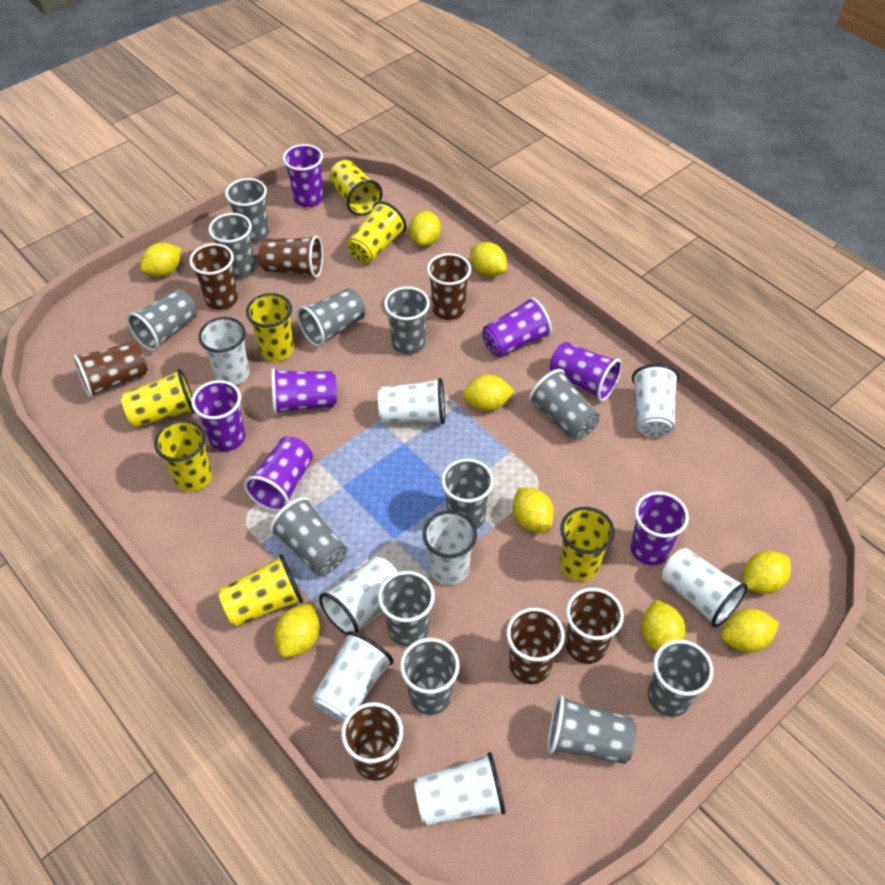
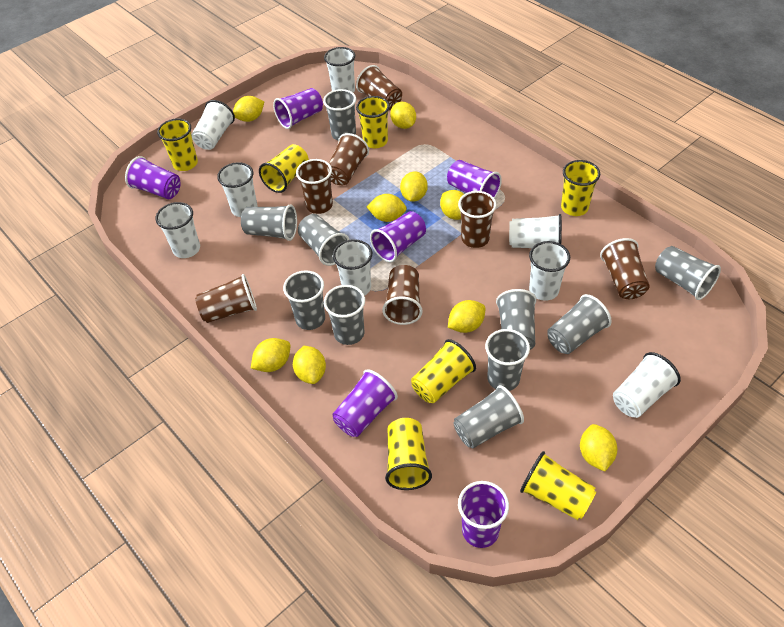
grey cup: [127,289,197,351] [208,213,255,279] [225,178,270,242] [269,497,347,576] [297,288,365,347] [378,571,435,647] [384,286,430,355] [400,638,460,715] [441,459,494,529] [528,369,599,440] [548,694,637,764] [648,640,713,717] = 12 -> [241,204,297,241] [283,270,325,330] [298,214,350,266] [323,89,356,141] [324,285,365,345] [453,385,524,449] [485,329,530,391] [496,289,537,350] [547,294,612,354] [655,246,721,300] = 10
purple cup: [191,380,246,451] [244,436,313,512] [271,368,337,414] [283,144,323,207] [482,297,552,357] [550,342,622,402] [630,491,689,566] = 7 -> [125,156,181,199] [273,88,323,129] [332,369,398,437] [370,211,426,262] [447,160,502,199] [458,481,509,548] = 6

